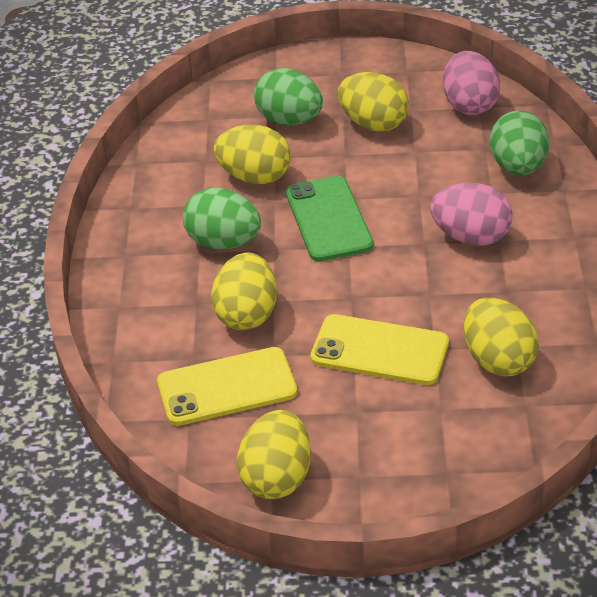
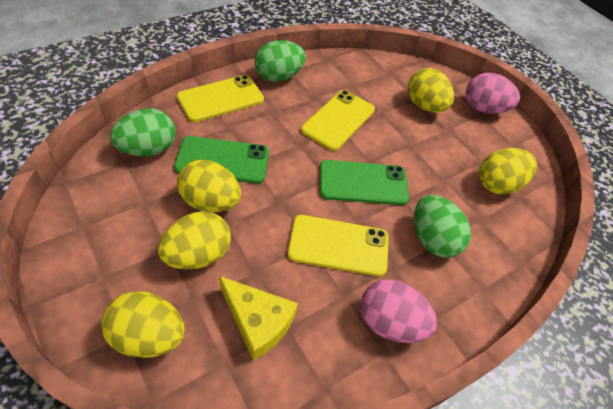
green phone: [286,176,373,261] = 1 -> [174,136,269,183] [320,160,409,205] = 2
yellow cheese: none = 0 -> [219,276,298,361] = 1
yellow phone: [157,347,297,426] [310,314,449,385] = 2 -> [177,75,264,122] [287,215,389,277] [301,90,375,151] = 3

